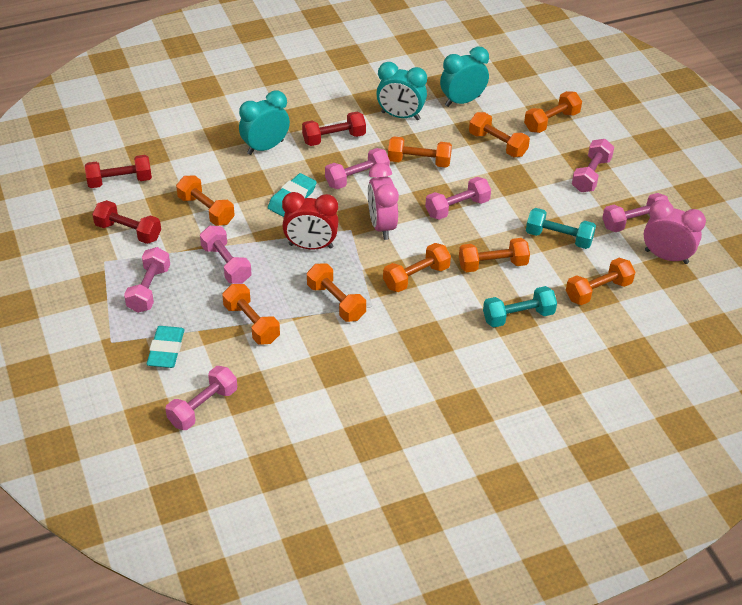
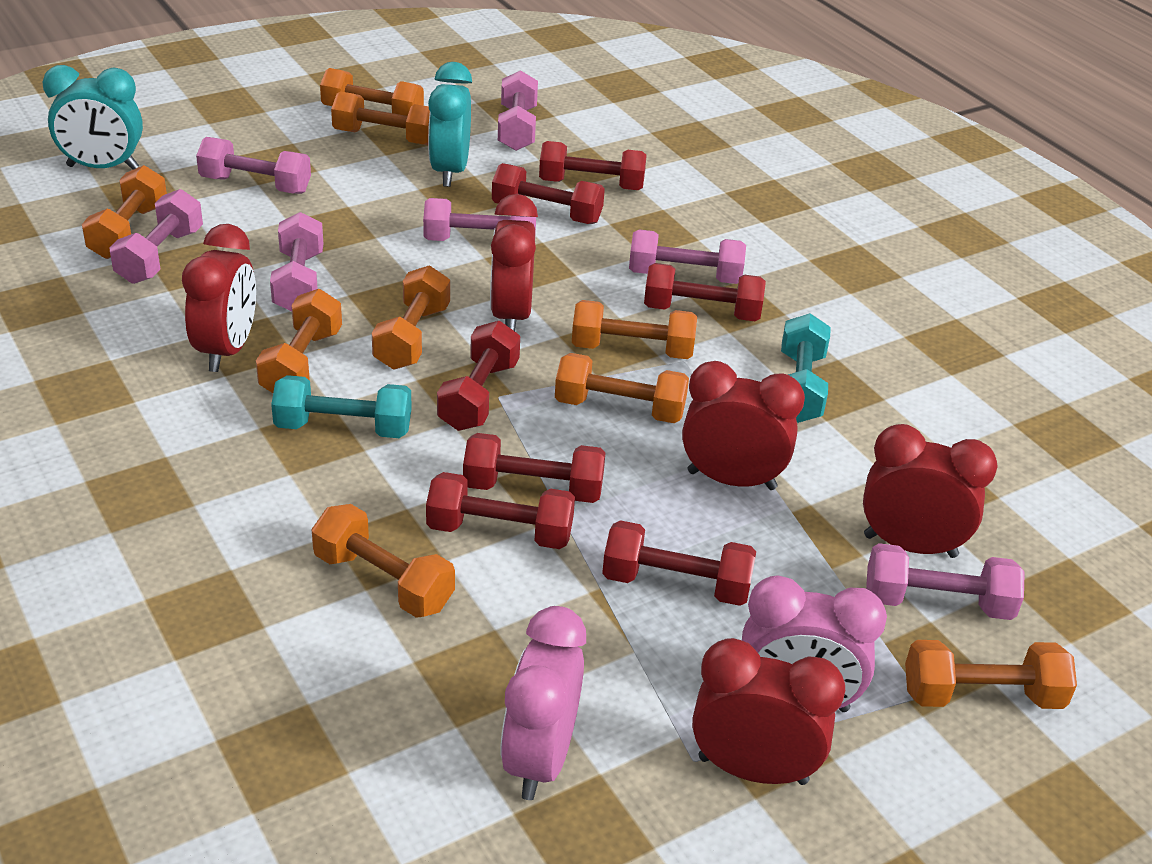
red clock: [282,192,339,249] = 1 -> [182,224,256,372] [490,194,538,331] [682,361,805,490] [692,638,845,785] [863,424,998,558] = 5
red dumbbell: [85,155,152,188] [92,200,161,244] [302,112,366,146] = 3 -> [426,472,575,549] [437,321,520,431] [463,433,606,503] [492,163,605,224] [539,141,647,190] [602,520,756,606] [644,263,766,321] = 7
turquoise clock: [239,91,290,155] [376,62,427,120] [440,47,489,107] = 3 -> [43,65,143,170] [428,62,472,187] = 2
turquoise eraser: [146,326,184,368] [268,173,317,217] = 2 -> none = 0

